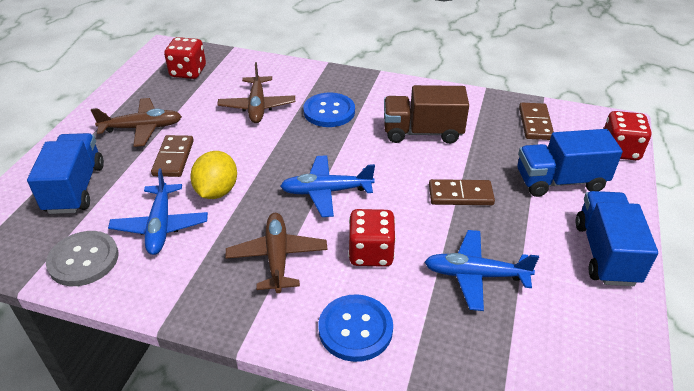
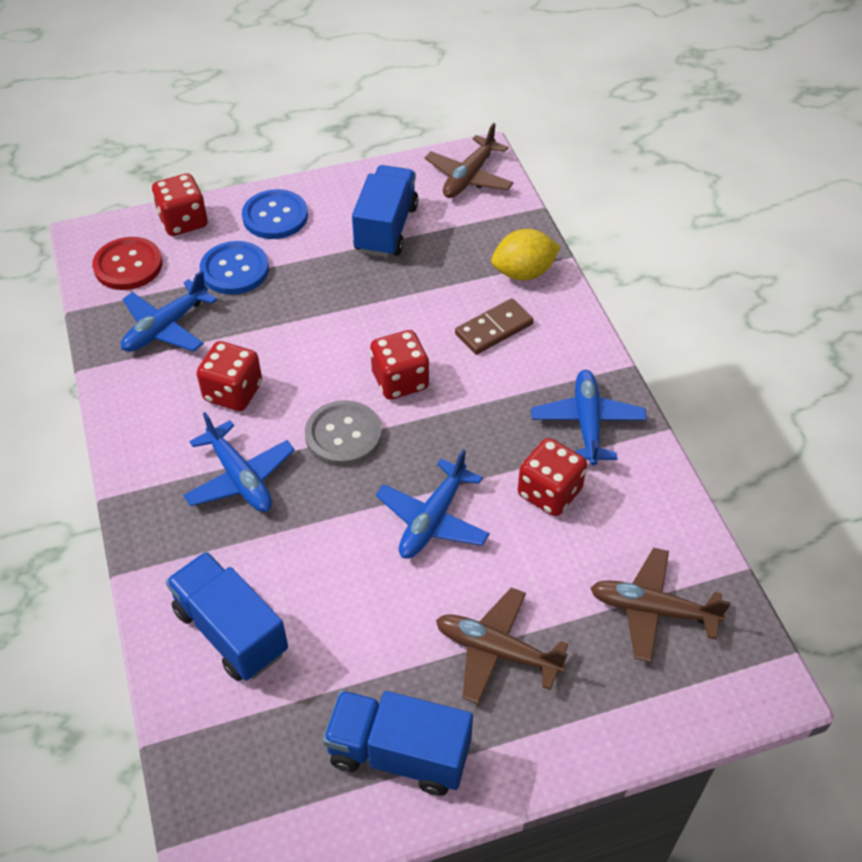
blue plane: [108,168,208,255] [280,155,375,217] [425,230,539,311] = 3 -> [121,270,217,352] [183,412,295,512] [376,449,490,559] [531,370,647,465] = 4
brown domino: [151,135,194,177] [429,179,495,205] [519,103,554,140] = 3 -> [455,298,534,355] = 1
brown truck: [384,85,469,144] = 1 -> none = 0
red button: none = 0 -> [92,237,163,290] = 1
red dice: [164,37,206,79] [348,209,396,267] [604,111,651,160] = 3 -> [152,173,207,236] [197,341,262,411] [370,330,429,400] [518,438,587,516] = 4

